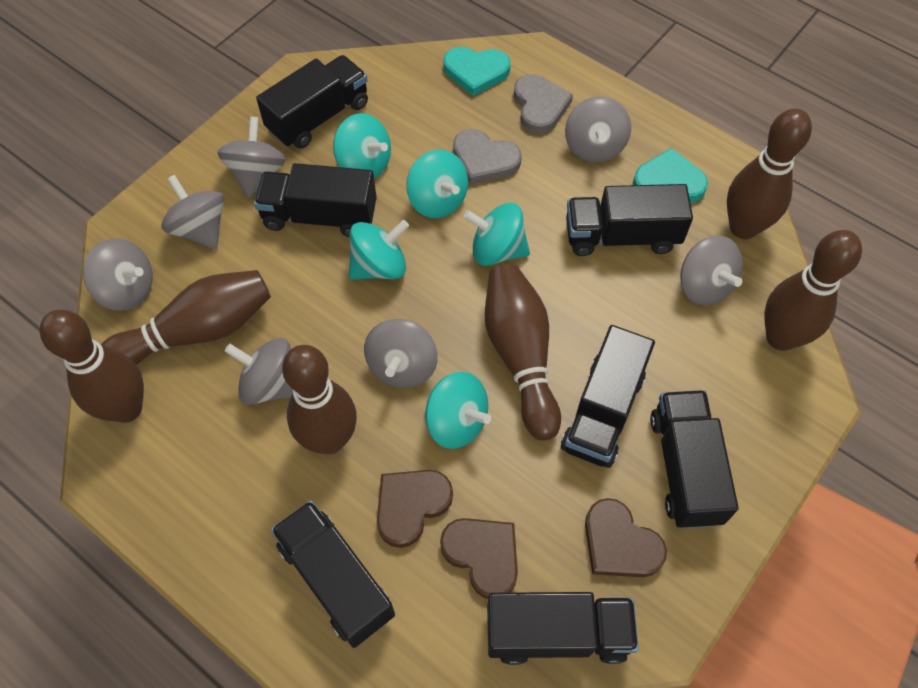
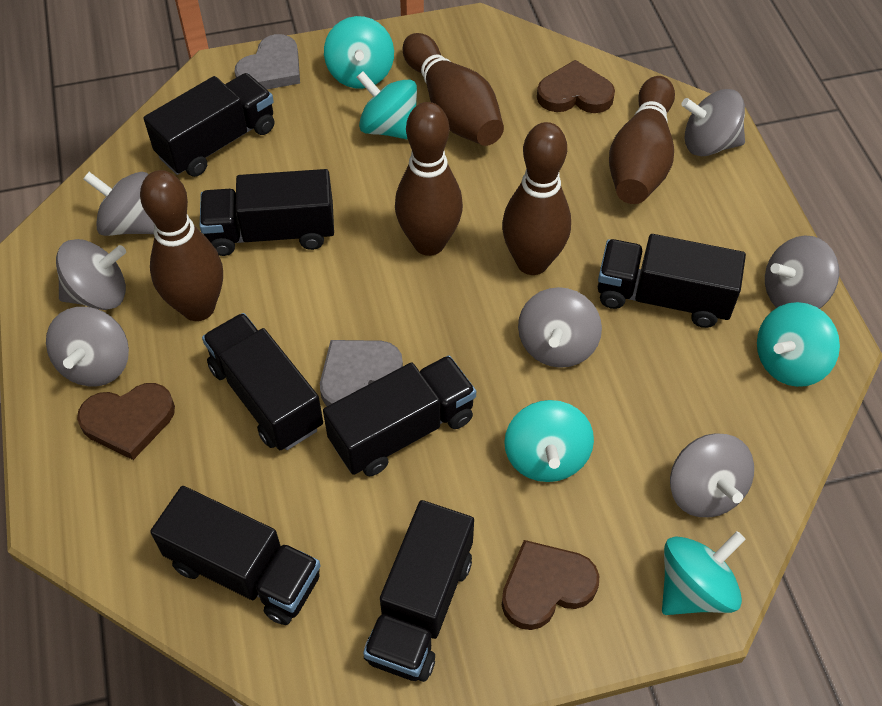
brown bowling pin: [40,309,144,423] [101,270,271,365] [282,345,357,454] [485,264,561,441] [727,108,812,239] [764,230,862,351] = 6 -> [140,170,223,321] [395,102,463,256] [403,33,504,146] [502,122,571,275] [609,76,675,204] = 5
turquoise heart: [443,47,511,96] [633,148,708,203] = 2 -> none = 0

